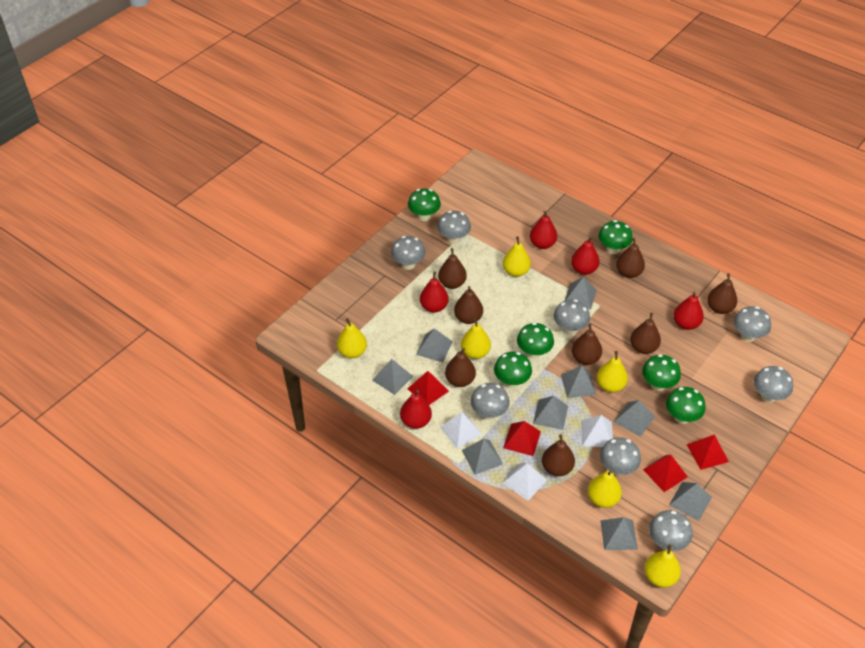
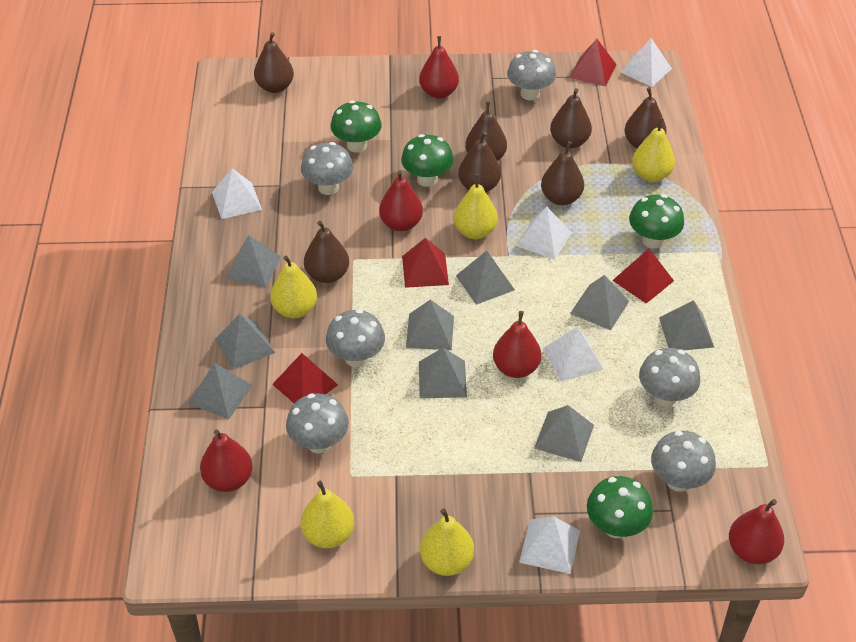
brown pear: [438,248,467,289] [445,348,476,387] [454,286,483,324] [542,434,575,476] [572,324,602,365] [616,238,645,278] [630,313,661,354] [707,273,737,314] = 8 -> [254,32,294,93] [304,221,349,283] [459,132,501,192] [465,101,507,161] [541,141,584,205] [550,88,592,148] [625,87,666,149] = 7
green mushroom: [408,188,441,221] [494,352,532,388] [517,322,554,359] [598,220,632,254] [642,354,681,391] [666,387,706,424] = 6 -> [331,100,382,152] [401,134,454,187] [587,476,653,538] [629,194,684,248] = 4
grey mushroom: [391,236,425,270] [437,211,471,244] [471,383,510,420] [554,299,590,335] [600,437,641,476] [649,510,692,551] [734,306,771,342] [754,366,793,403] = 8 -> [286,394,349,453] [301,142,354,195] [326,309,385,367] [507,50,556,100] [639,348,701,406] [651,431,716,492] = 6
white pyramid: [440,412,483,449] [503,462,547,501] [581,415,613,447] = 3 -> [212,168,262,219] [516,207,572,260] [519,516,580,574] [543,327,604,382] [620,38,672,87] = 5
yellow pear: [337,318,367,358] [461,318,491,359] [503,236,531,277] [588,470,622,508] [597,351,628,392] [644,544,681,587] = 6 -> [270,256,317,318] [301,481,354,548] [420,509,474,576] [454,174,498,239] [632,118,675,182] = 5

